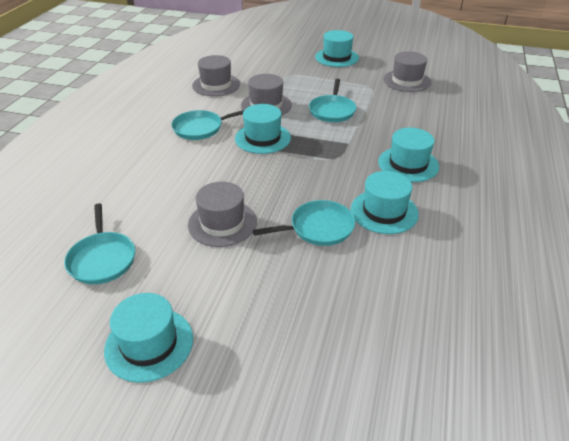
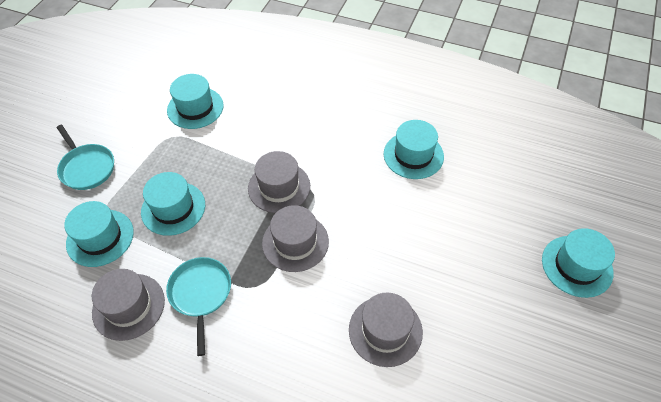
turquoise pan: [64,203,135,284] [171,110,244,140] [253,200,355,246] [309,79,356,122] = 4 -> [57,125,114,190] [166,257,231,356] = 2

